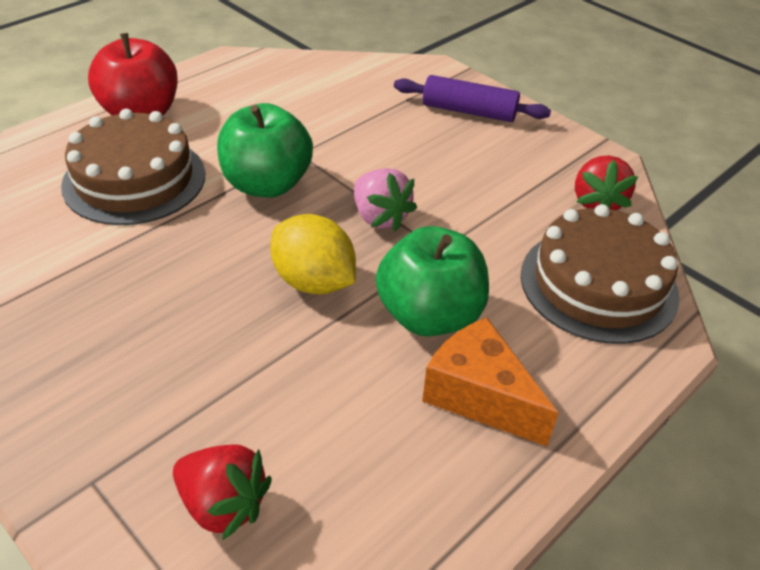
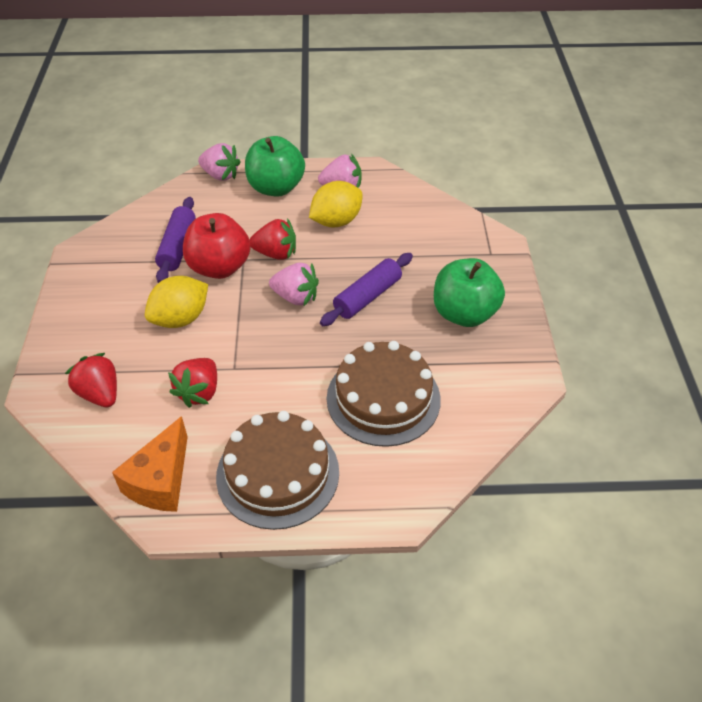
pink strawberry: [354,168,417,231] = 1 -> [198,143,240,181] [269,263,319,306] [318,154,362,188] = 3
purple rolling pin: [394,75,551,122] = 1 -> [155,197,196,283] [320,253,413,326] = 2
red strawberry: [173,444,272,541] [575,155,638,210] = 2 -> [65,353,117,407] [168,358,217,408] [249,218,296,260] = 3
yellow lemon: [271,214,356,295] = 1 -> [145,276,208,328] [309,181,363,228] = 2

